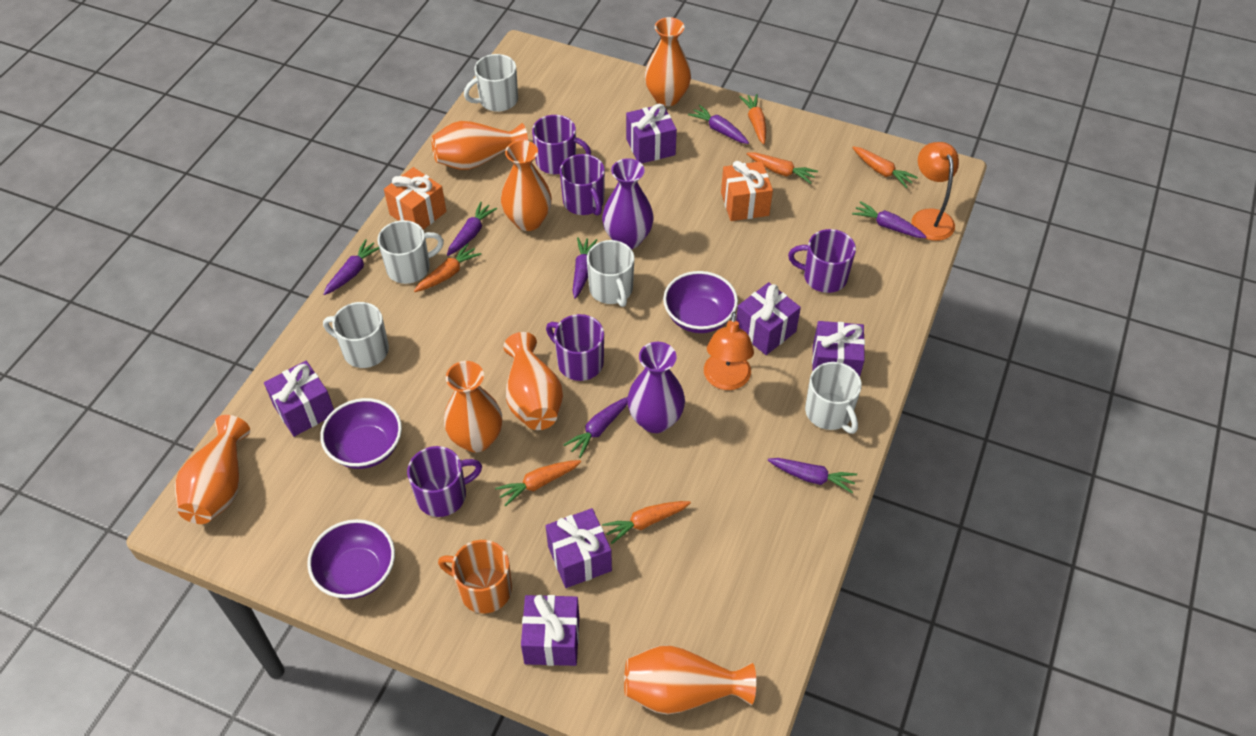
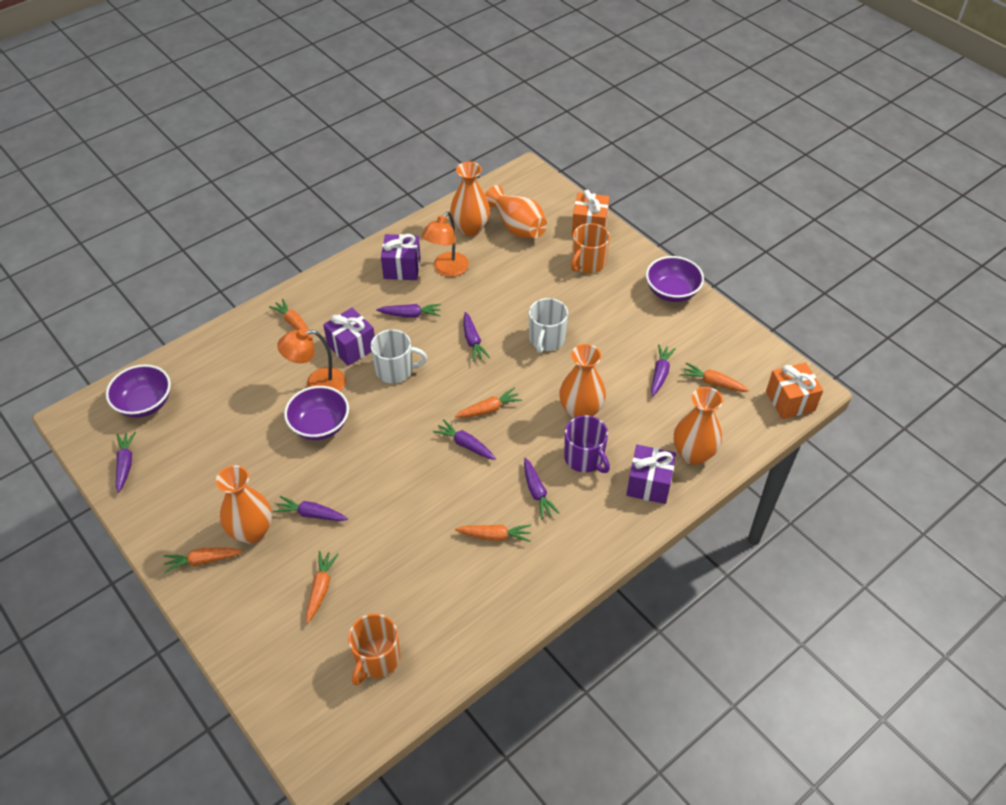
orange mug: [438,540,512,613] = 1 -> [348,613,400,686] [571,223,610,273] = 2
orange vase: [175,415,250,524] [432,121,528,170] [444,361,502,452] [501,140,552,231] [503,332,563,430] [624,645,756,714] [645,17,691,106] = 7 -> [216,465,272,543] [450,161,490,236] [485,185,547,238] [559,344,606,419] [674,387,723,465] = 5
purple gift: [264,361,334,437] [521,595,579,666] [546,508,612,588] [626,104,677,163] [736,282,801,355] [812,321,865,377] = 6 -> [323,308,375,366] [381,234,421,280] [626,445,676,504] = 3
purple mug: [407,446,482,517] [532,115,591,174] [546,314,604,381] [560,154,605,216] [788,229,856,293] = 5 -> [564,415,610,473] = 1
purple vase: [602,158,654,249] [627,342,685,433] = 2 -> none = 0
white mug: [323,302,389,368] [378,220,444,284] [464,54,518,112] [587,240,634,307] [805,362,862,434] = 5 -> [371,329,427,384] [529,298,568,353] = 2

